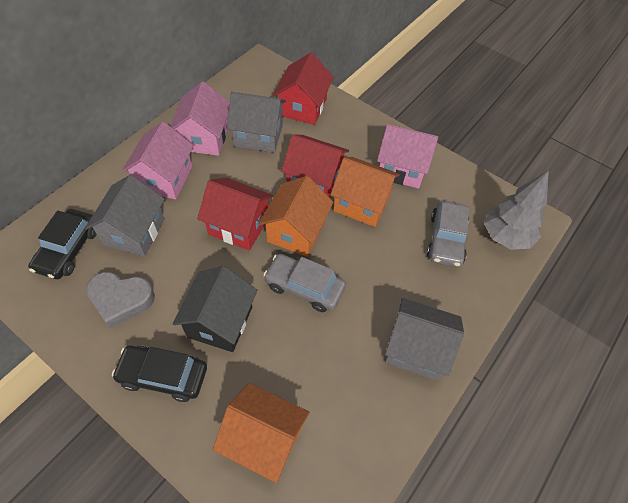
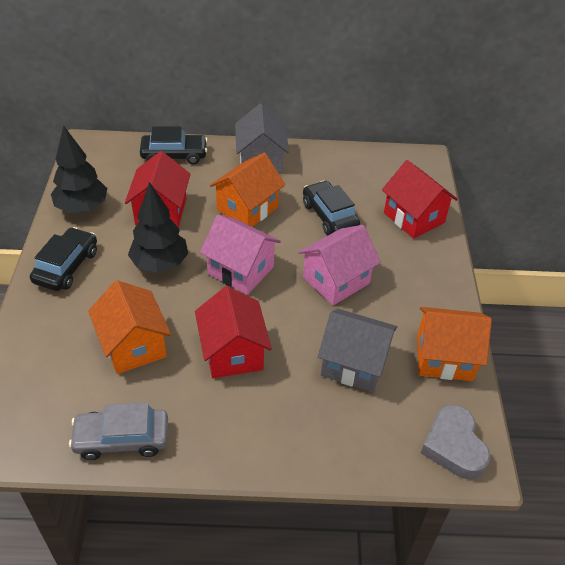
black car: [28,209,97,279] [112,346,207,402] = 2 -> [30,227,97,291] [140,126,208,165] [303,180,360,235] = 3
black house: [172,266,257,352] = 1 -> none = 0
black tree: none = 0 -> [51,125,107,213] [128,182,188,273] = 2
grey car: [264,254,346,312] [427,201,469,267] = 2 -> [69,403,168,460] = 1
grey house: [85,175,165,256] [227,92,286,153] [385,298,464,381] = 3 -> [235,104,289,174] [318,309,397,392] = 2
grey tree: [484,171,549,250] = 1 -> none = 0
pink house: [122,122,194,199] [170,82,230,156] [377,124,438,189] = 3 -> [200,215,281,295] [298,225,381,305] = 2

